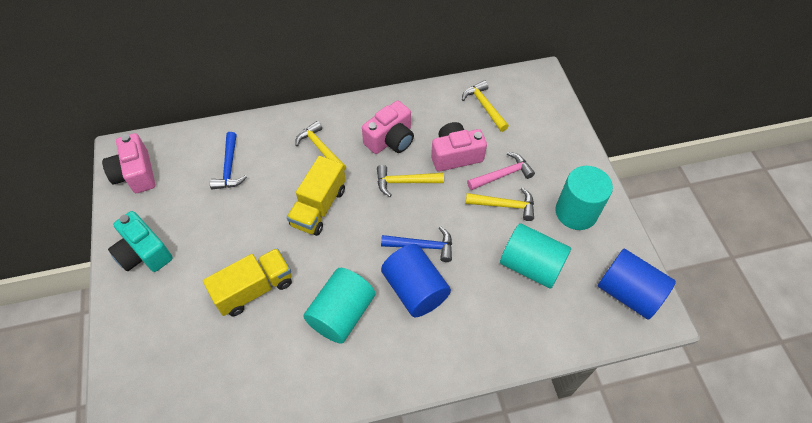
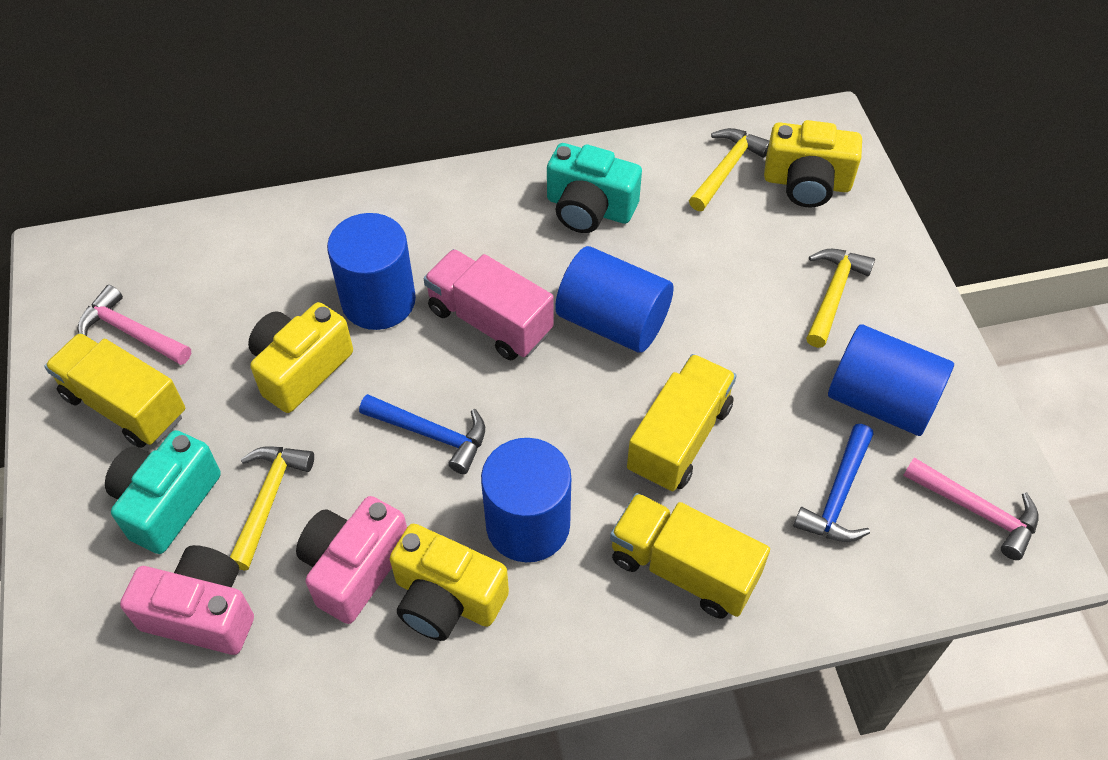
blue cylinder: [381,244,451,317] [598,249,676,319] = 2 -> [327,213,416,330] [481,438,571,562] [555,246,673,353] [828,324,954,436] = 4
pink camera: [102,133,155,193] [362,101,414,154] [431,122,487,171] = 3 -> [120,545,254,655] [296,496,407,624] = 2
pink hammer: [467,152,535,190] = 1 -> [78,285,191,365] [903,457,1039,560] = 2
pink truck: none = 0 -> [424,249,554,361] = 1
turquoise camera: [108,211,173,272] = 1 -> [105,430,221,554] [547,143,642,233] = 2
turquoise cylinder: [303,268,375,344] [500,223,571,289] [555,166,613,230] = 3 -> none = 0
yellow camera: none = 0 -> [248,302,353,413] [390,524,509,641] [764,120,862,208] = 3
yellow hammer: [295,121,346,171] [377,165,444,197] [462,80,509,132] [466,187,534,221] = 4 -> [230,446,314,570] [689,128,769,211] [806,249,875,348] = 3
yellow truck: [203,248,292,316] [287,156,346,236] = 2 -> [44,333,185,448] [610,493,770,619] [627,354,737,492] = 3

